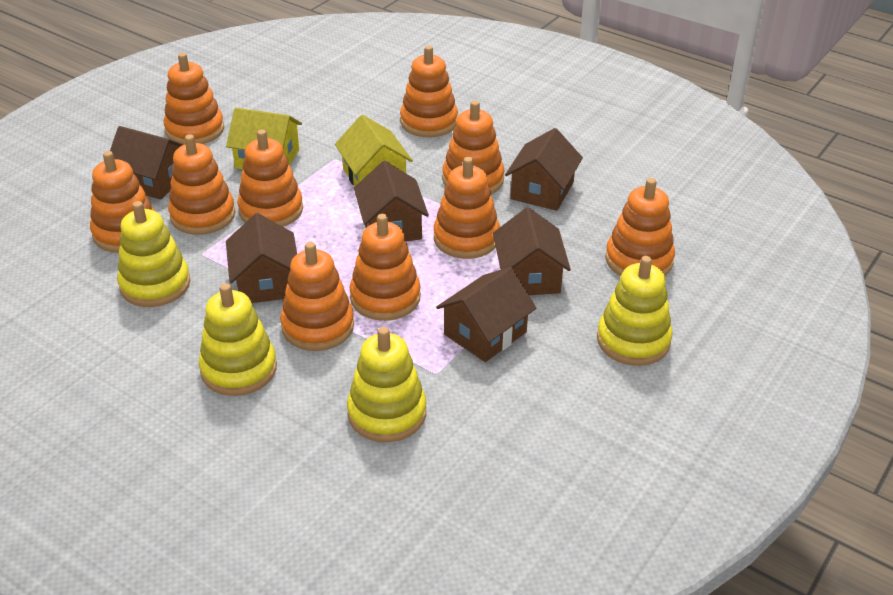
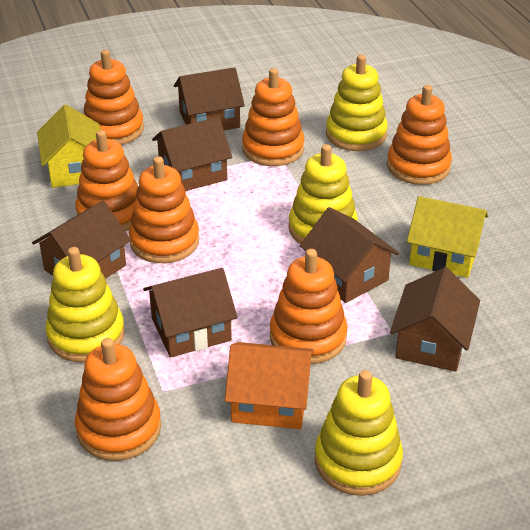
orange house: none = 0 -> [225,342,314,429] = 1
orange stacking toy: [90,151,155,253] [163,53,224,145] [168,134,235,235] [237,129,303,227] [280,242,354,351] [350,214,421,321] [400,46,458,137] [434,157,500,259] [442,101,505,194] [606,178,675,276] = 10 -> [75,130,138,231] [75,338,161,461] [84,50,144,145] [129,156,199,263] [242,68,304,166] [270,249,347,364] [387,85,452,185] = 7

